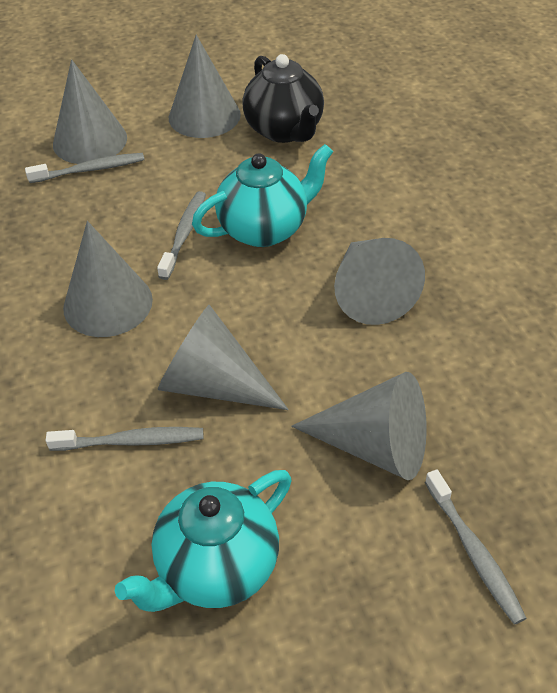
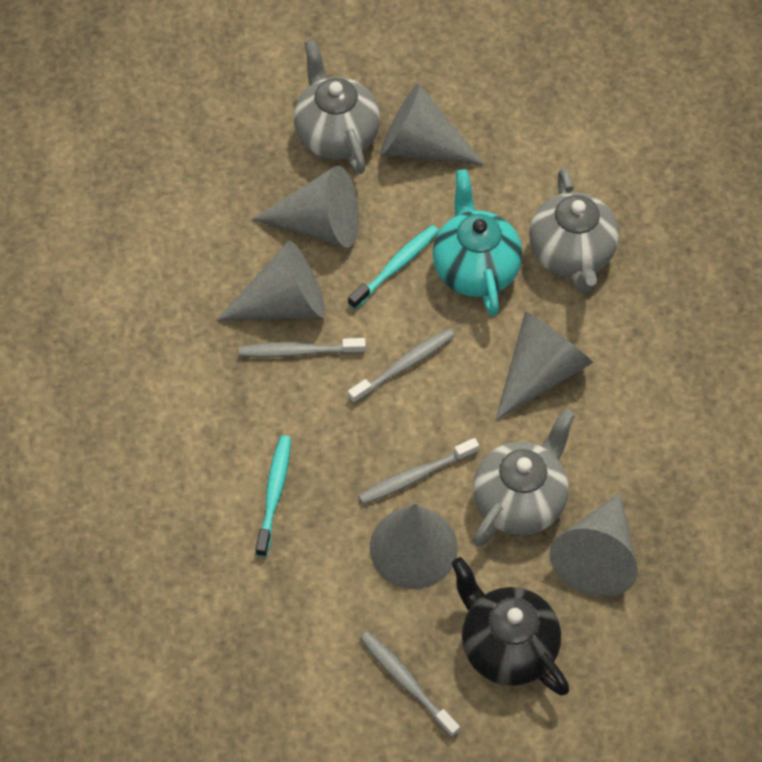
grey teapot: none = 0 -> [294,39,380,174] [473,409,575,547] [529,168,619,293] = 3
turquoise teapot: [115,470,292,612] [192,144,333,247] = 2 -> [433,169,523,316] = 1
turquoise toothbrush: none = 0 -> [256,435,291,557] [348,225,439,309] = 2

